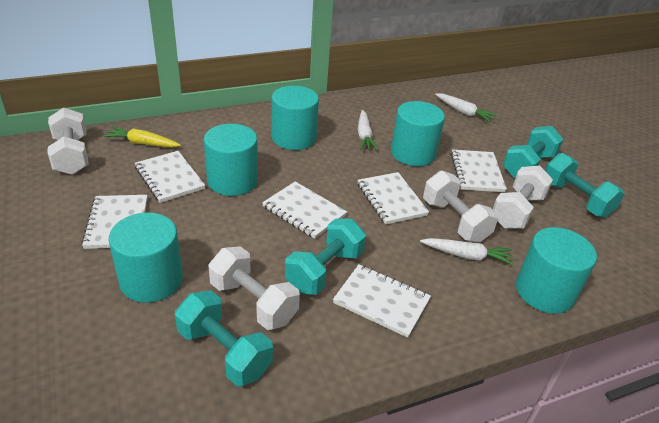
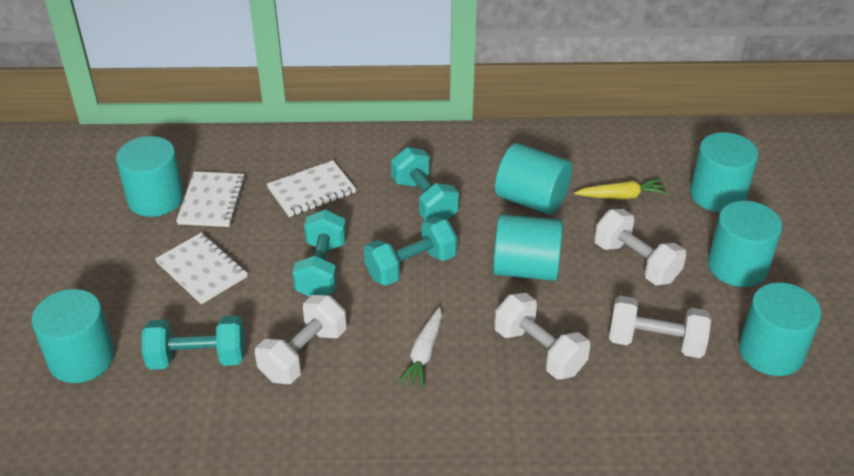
turquoise cylinder: [108,212,183,303] [204,124,258,196] [271,86,319,150] [391,101,445,166] [516,227,597,314] = 5 -> [32,289,115,383] [116,136,184,217] [493,214,563,281] [495,143,572,215] [690,132,758,213] [708,201,782,287] [739,283,821,376] = 7
white carrot: [358,110,378,150] [420,238,513,265] [435,93,497,122] = 3 -> [398,307,442,389] = 1
white notebook: [81,195,147,249] [134,151,205,203] [262,181,347,239] [333,264,431,338] [357,172,429,225] [451,149,507,192] = 6 -> [155,233,248,304] [176,171,246,227] [267,160,356,217] = 3

